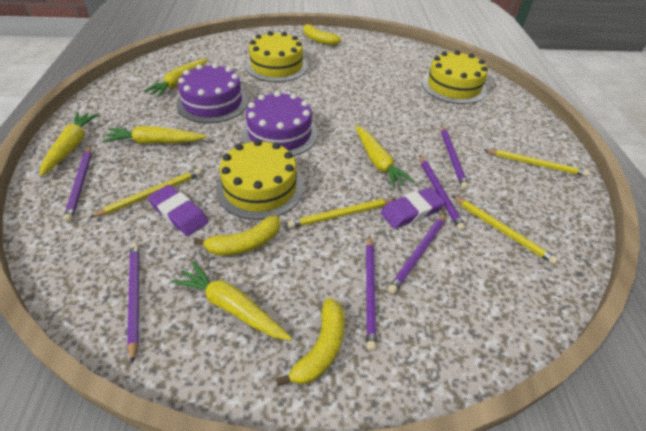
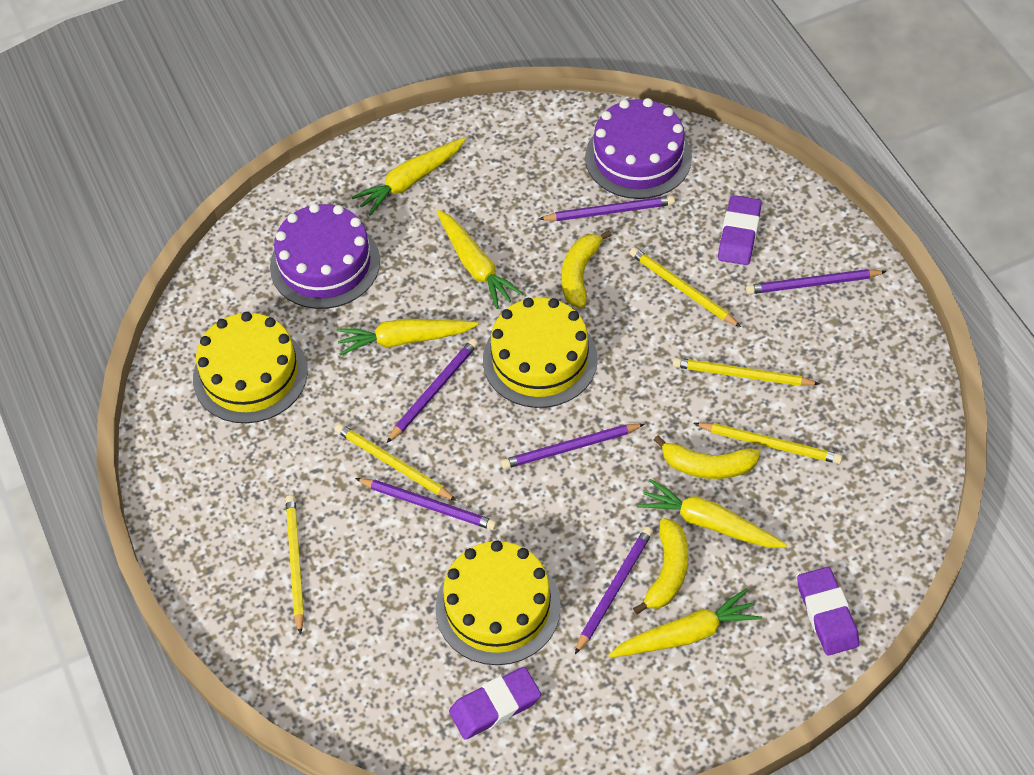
purple eraser: [148,185,208,236] [381,187,446,229] = 2 -> [449,667,541,740] [718,195,762,265] [797,567,860,655] = 3
yellow pencil: [89,169,201,218] [288,199,396,228] [452,196,558,264] [484,149,589,177] = 4 -> [285,495,304,635] [335,424,457,501] [630,247,741,327] [673,358,820,386] [694,422,842,464] = 5

